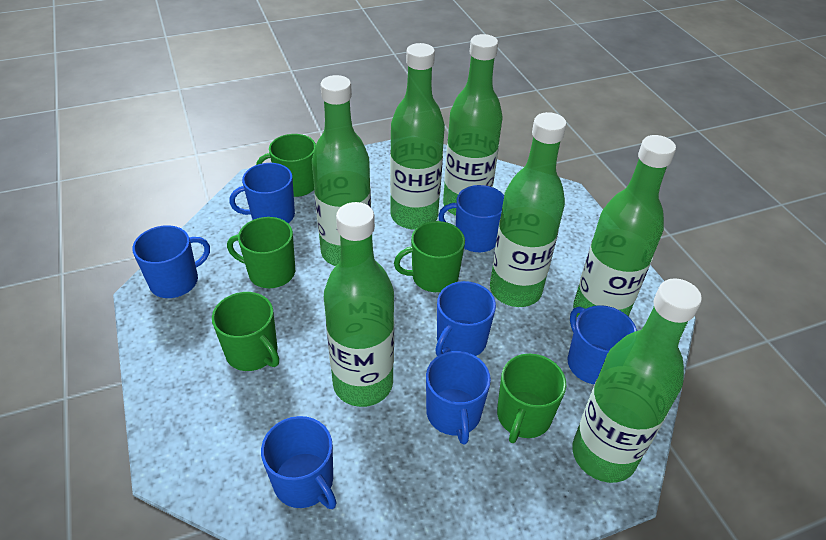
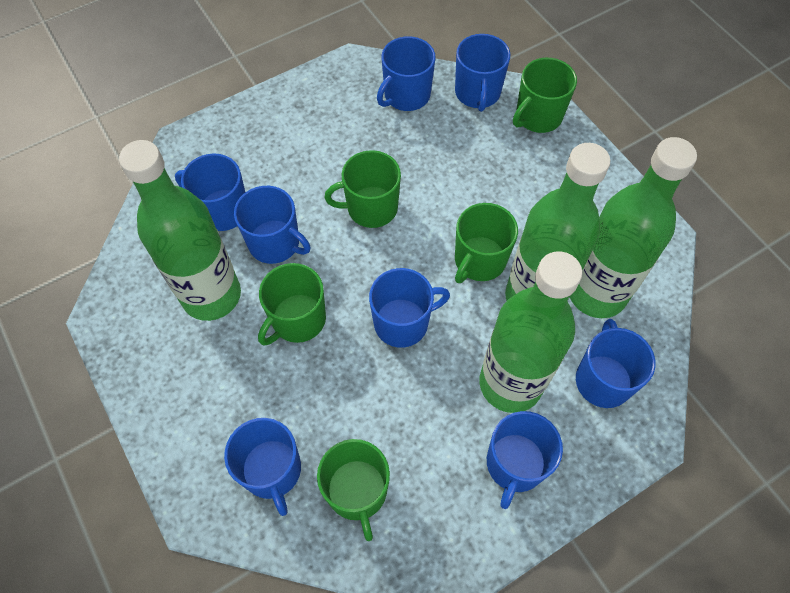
blue mug: [132,225,210,298] [229,163,295,223] [261,416,337,509] [426,351,491,445] [435,281,496,356] [438,185,504,252] [568,305,637,384] = 7 -> [175,154,245,231] [224,418,301,516] [234,186,310,264] [369,268,450,348] [377,36,436,111] [455,34,510,112] [487,411,563,509] [576,319,655,408] = 8
green bottle: [312,75,371,266] [324,202,394,407] [390,43,445,230] [443,34,503,216] [490,112,566,307] [572,278,702,483] [573,135,676,317] = 7 -> [119,140,241,321] [479,251,582,413] [505,143,610,301] [570,137,697,318] = 4

